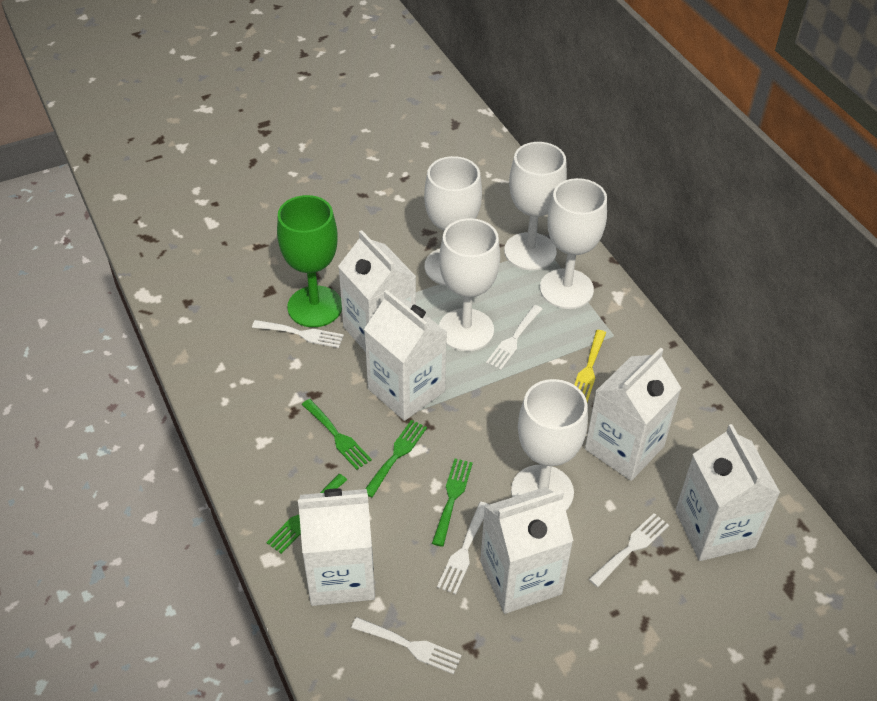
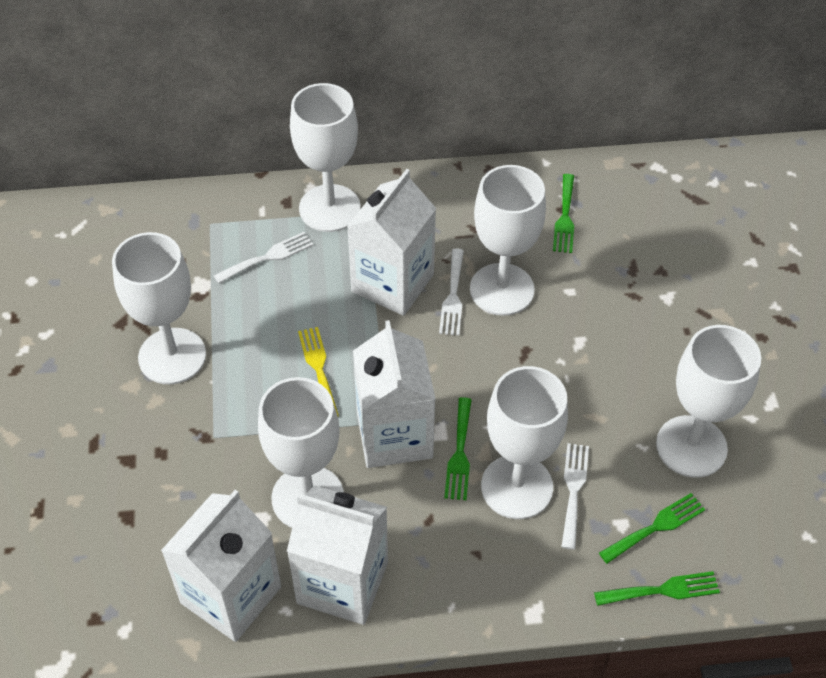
green goblet: [277,195,342,327] = 1 -> none = 0
white carton: [298,488,375,606] [338,230,416,352] [364,290,447,421] [480,487,574,614] [585,348,681,481] [675,424,780,561] = 6 -> [161,490,281,642] [287,485,388,625] [347,169,436,316] [353,320,435,468] = 4
white fork: [252,320,344,348] [351,617,462,674] [437,502,489,594] [486,305,542,370] [589,513,669,587] = 5 -> [214,232,313,284] [439,248,464,335] [561,443,589,550] = 3
white goblet: [424,156,482,286] [439,218,500,351] [504,142,567,270] [511,379,588,510] [540,178,607,309] = 5 -> [112,232,206,384] [258,377,344,528] [290,83,361,232] [470,165,546,316] [481,366,568,519] [656,325,761,478] = 6

